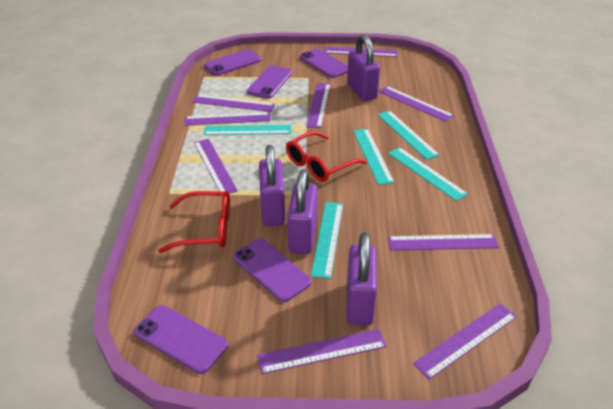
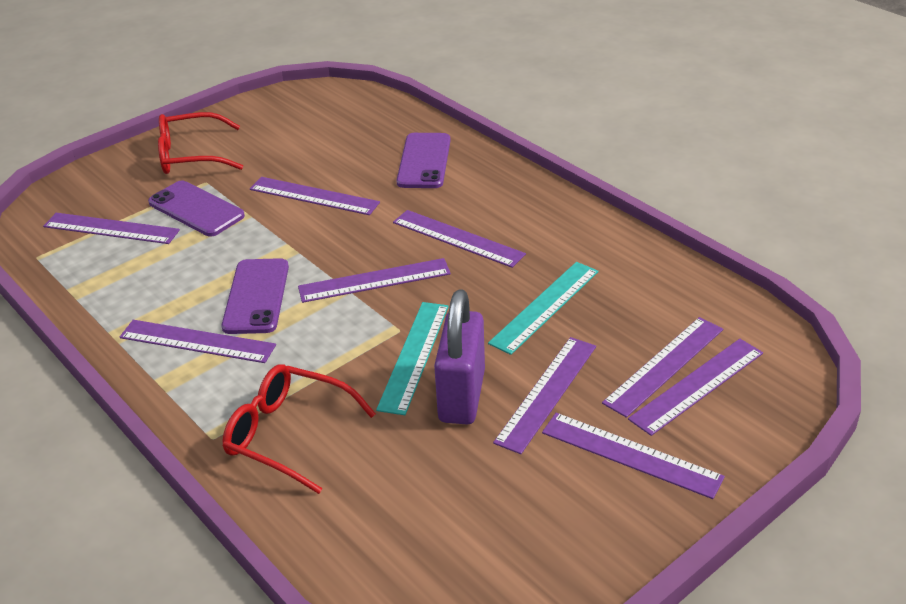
purple padlock: [259,145,285,226] [287,169,317,254] [346,232,377,325] [347,34,380,101] = 4 -> [434,289,485,424] = 1
purple phone: [134,305,228,374] [204,49,262,75] [233,239,312,302] [247,65,292,99] [299,49,348,78] = 5 -> [148,181,245,237] [222,258,289,334] [396,133,451,188] = 3
turquoise ruler: [204,125,292,135] [311,202,343,279] [353,129,395,185] [378,111,440,160] [388,147,468,201] = 5 -> [376,302,449,415] [488,262,599,355] = 2

